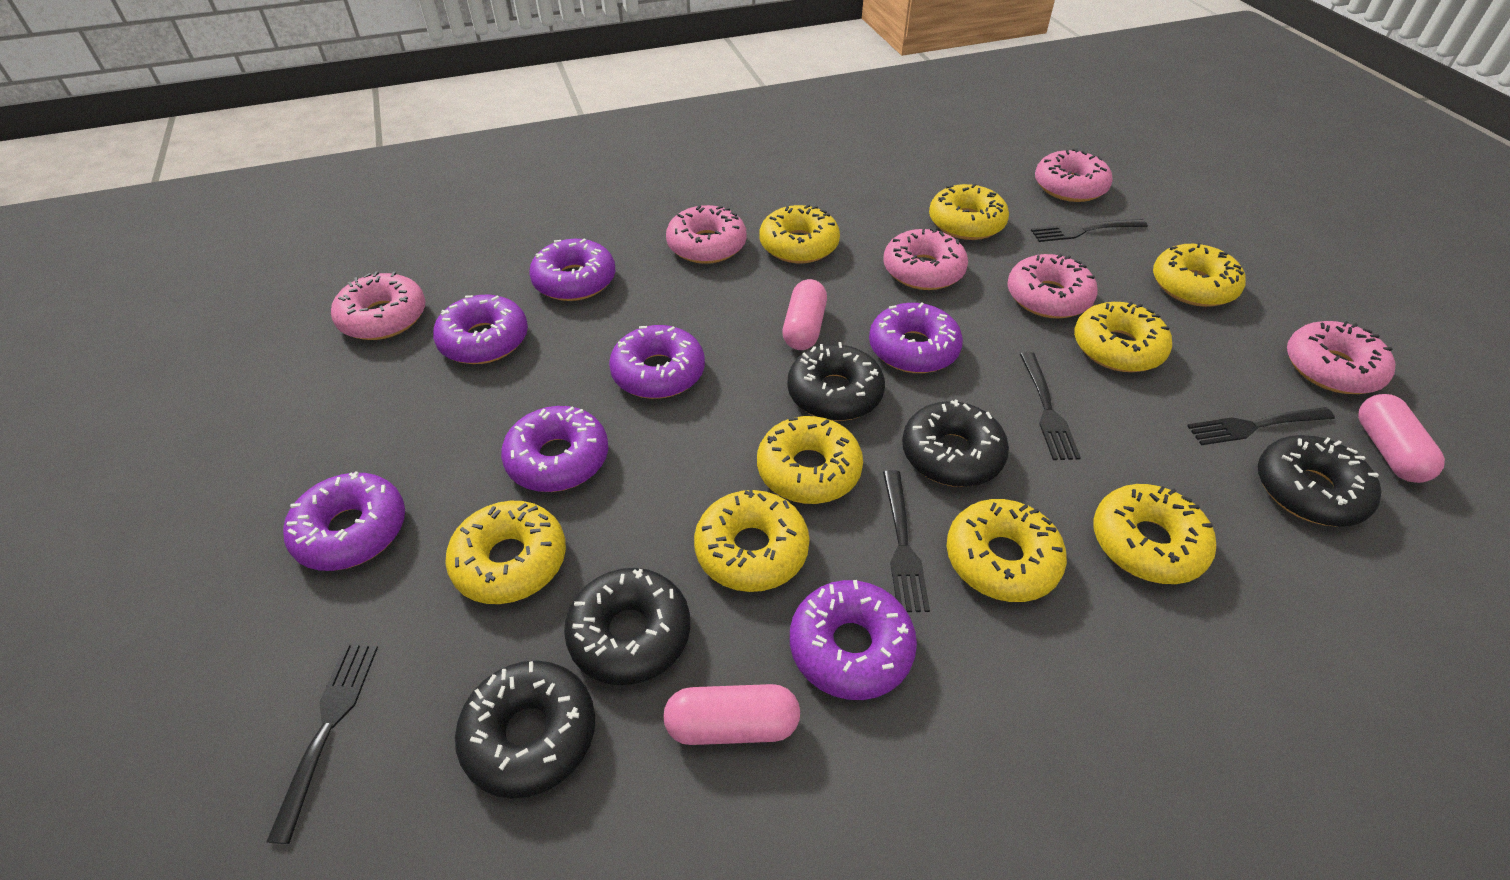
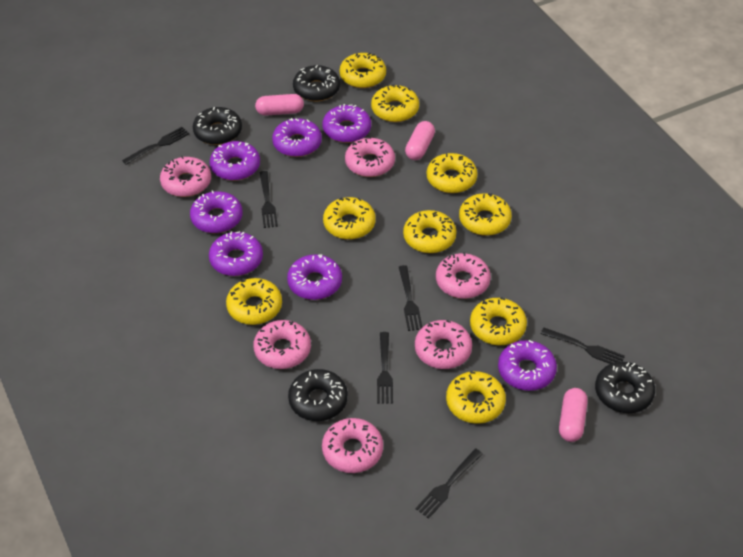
black donut: [455,660,595,799] [564,568,690,685] [787,342,885,421] [902,400,1009,487] [1258,435,1381,527] = 5 -> [193,107,242,145] [288,369,348,421] [293,65,340,101] [595,362,655,413] = 4
black fork: [266,644,378,844] [883,470,930,612] [1020,352,1081,460] [1031,219,1148,242] [1187,407,1335,445] = 5 -> [122,127,189,165] [259,171,278,228] [377,332,393,404] [399,265,422,331] [415,448,483,519] [541,327,625,364] = 6

